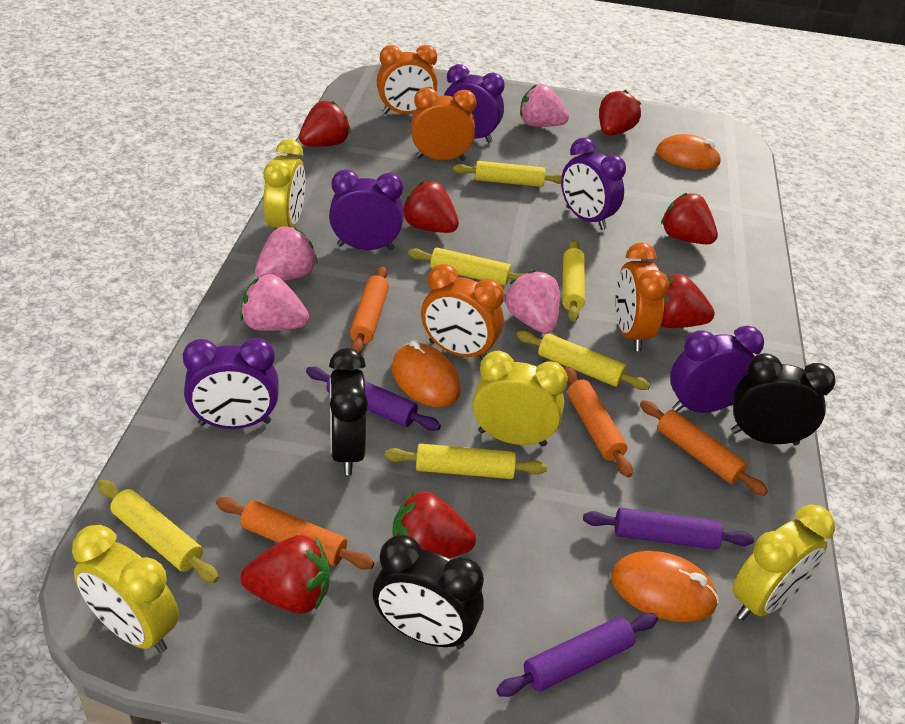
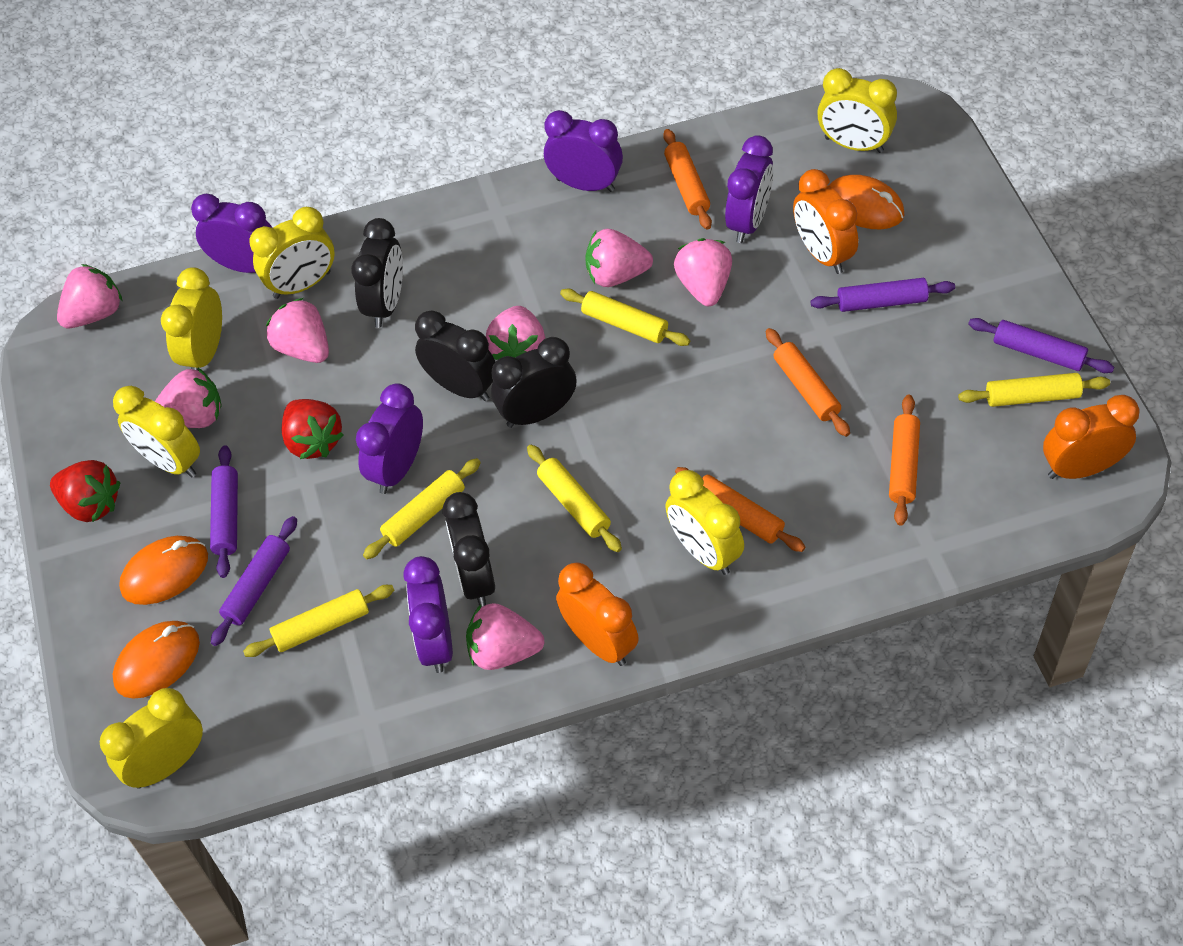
black clock: [329,348,368,475] [373,535,484,649] [731,353,836,445] = 3 -> [351,218,403,328] [415,310,495,401] [443,492,495,607] [491,337,576,428] = 4
orange clock: [377,45,438,114] [411,87,476,161] [421,264,504,359] [615,242,669,351] = 4 -> [556,562,639,666] [793,169,858,274] [1043,395,1139,479] = 3
pink strawberry: [240,274,309,331] [255,226,318,281] [504,270,560,334] [520,84,569,127] = 4 -> [57,264,122,328] [155,368,222,428] [266,298,329,363] [466,603,544,670] [486,306,545,360] [585,229,653,287] [674,238,732,306] = 7
purple rolling pin: [306,367,441,431] [496,613,658,697] [583,508,754,550] = 3 -> [210,445,238,578] [211,516,297,646] [810,278,955,312] [968,318,1114,373] = 4
red strawberry: [241,535,329,614] [299,101,351,147] [392,491,476,558] [403,181,459,233] [599,90,641,136] [661,193,718,245] [661,274,715,328] = 7 -> [50,460,121,522] [282,399,344,459] = 2
yellow clock: [72,525,179,653] [263,139,306,229] [472,351,568,446] [733,504,835,620] = 4 -> [100,688,203,789] [113,386,200,478] [161,267,222,371] [249,207,335,299] [665,470,744,575] [817,68,897,153] = 6
yellow rolling pin: [98,480,219,583] [384,443,547,479] [408,248,526,286] [453,161,562,187] [516,331,650,390] [562,240,585,322] = 6 -> [243,585,394,657] [363,458,481,559] [527,445,622,552] [560,289,690,346] [958,373,1110,407] = 5

